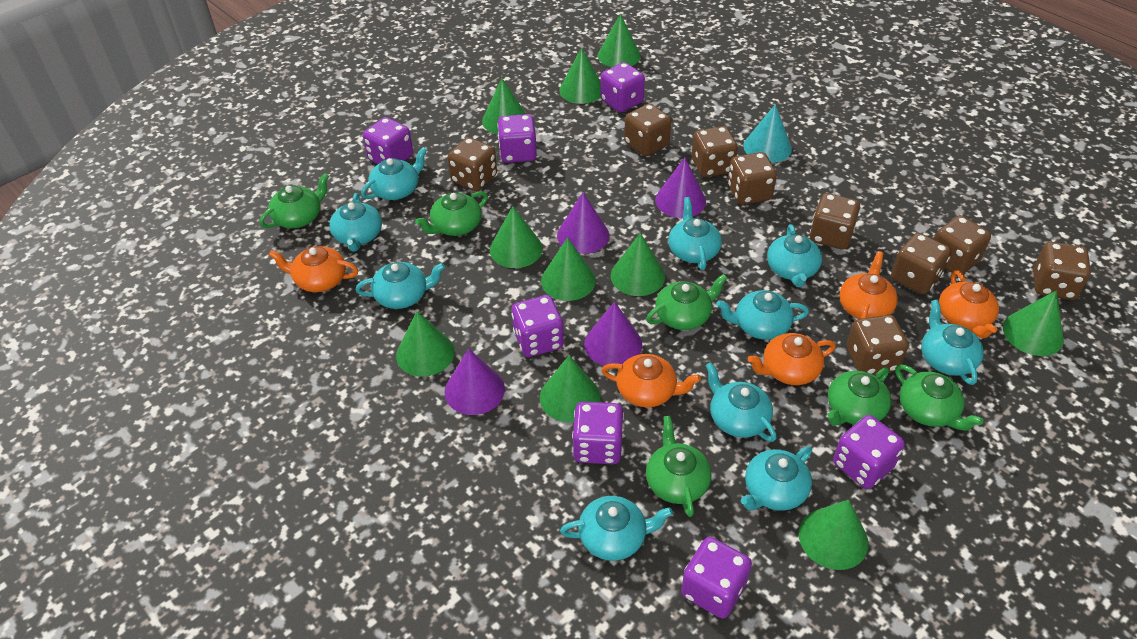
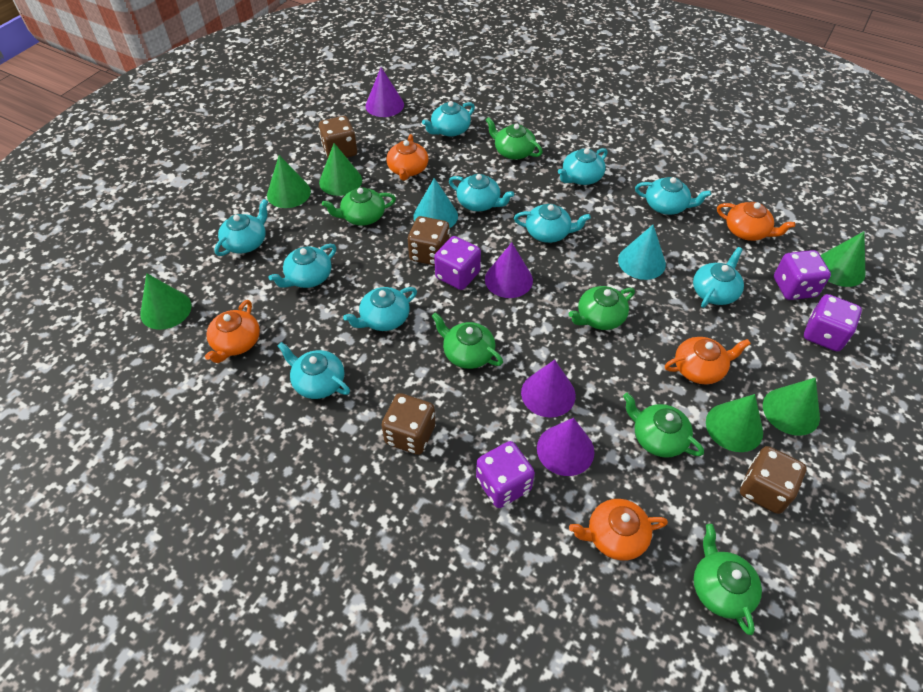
brown dice: [448,137,497,191] [624,104,671,156] [692,126,738,177] [728,152,777,205] [810,193,860,250] [847,315,909,374] [891,233,952,294] [934,215,991,274] [1033,242,1091,300] = 9 -> [319,116,357,158] [381,393,435,455] [408,216,450,266] [740,446,806,514] = 4
green cone: [396,311,455,377] [482,78,526,134] [490,206,543,268] [540,356,600,422] [541,237,596,301] [559,48,601,104] [598,14,641,67] [611,233,665,296] [799,500,868,570] [1003,290,1064,356] = 10 -> [140,273,192,330] [267,155,311,208] [319,143,362,196] [706,394,763,452] [763,378,820,436] [820,232,866,287] = 6
purple dice: [363,117,413,164] [497,114,537,163] [512,295,564,357] [572,402,624,464] [600,62,645,112] [681,537,752,619] [833,415,905,489] = 7 -> [434,236,481,290] [476,441,535,508] [774,250,831,300] [804,294,862,352] = 4
turquoise cone: [743,104,792,163] = 1 -> [413,178,458,228] [618,225,666,280] = 2

